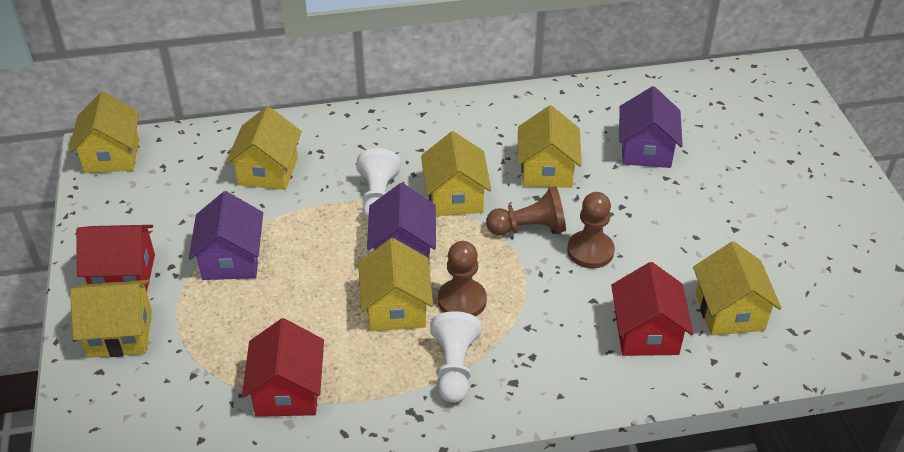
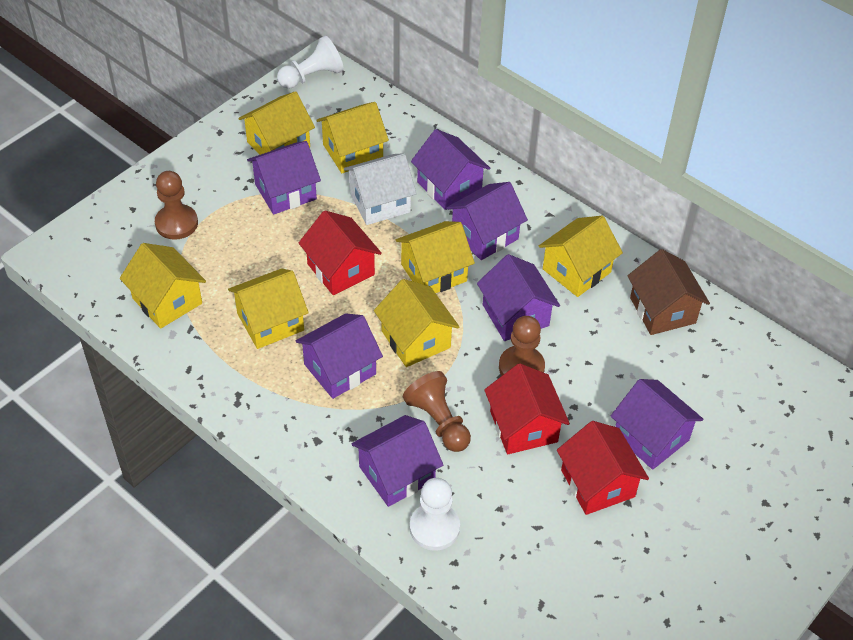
brown house: none = 0 -> [627,249,710,335] = 1
purple house: [189,191,263,280] [367,183,436,269] [619,86,683,168] = 3 -> [247,141,321,215] [296,313,383,399] [351,415,443,507] [411,129,490,210] [446,182,528,260] [477,254,560,341] [611,379,703,470] = 7
white house: none = 0 -> [344,153,417,225] = 1

